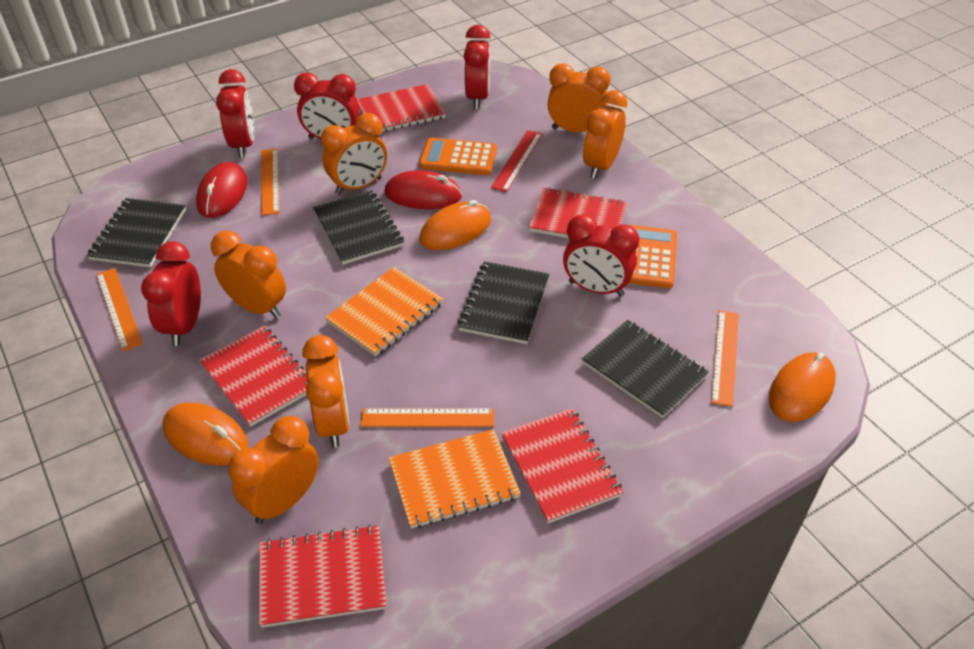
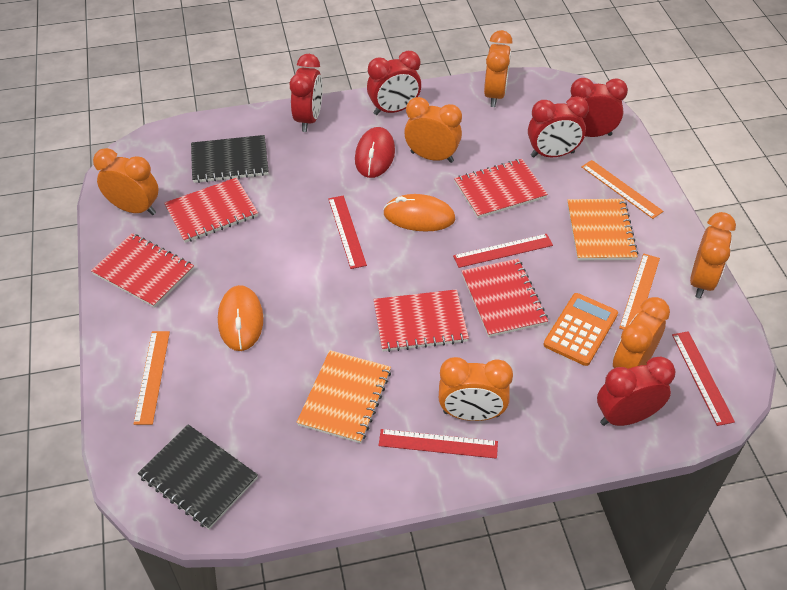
black notebook: [87,198,186,267] [313,190,404,265] [457,261,550,344] [582,320,709,418] = 4 -> [138,424,258,529] [191,135,269,183] = 2
orange calculator: [419,137,497,175] [629,225,677,288] = 2 -> [543,293,618,366] = 1
orange mouse: [162,402,249,466] [419,200,491,250] [769,352,836,422] = 3 -> [218,285,263,351] [383,194,456,232] = 2
orange ruler: [96,268,143,351] [261,149,279,215] [360,409,494,427] [711,310,739,407] = 4 -> [134,331,170,425] [581,160,663,219] [619,254,660,330] = 3
red mouse: [196,162,248,218] [385,170,462,209] = 2 -> [355,127,395,178] = 1
red ruler: [491,130,543,192] = 1 -> [328,196,367,269] [378,429,498,459] [453,234,553,268] [672,331,735,426] = 4

